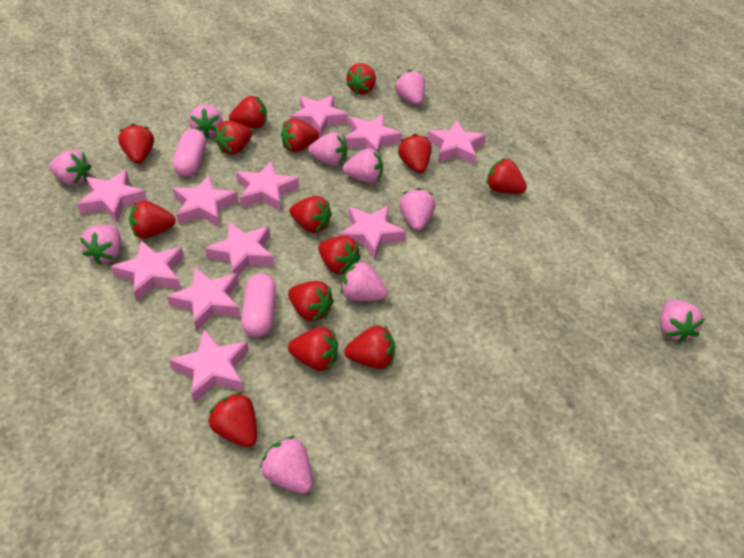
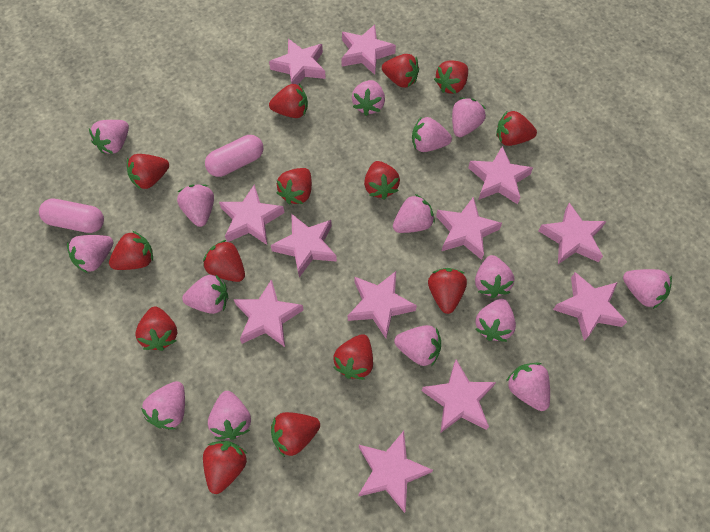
pink star: [77,170,147,222] [111,240,184,302] [167,267,240,332] [169,330,249,402] [173,175,238,227] [205,222,274,276] [236,161,299,211] [290,95,348,137] [339,205,406,260] [345,114,402,152] [427,120,486,165] = 11 -> [219,184,284,245] [234,279,303,347] [269,39,326,85] [271,214,337,277] [341,24,396,75] [348,271,417,338] [358,431,433,513] [422,360,496,432] [436,197,502,260] [468,146,533,204] [539,203,607,264] [553,272,627,341] = 12
pink strawberry: [49,150,92,186] [80,225,121,265] [189,104,223,139] [260,436,313,494] [308,132,347,166] [341,260,388,301] [343,148,383,183] [395,70,425,105] [399,188,436,231] [660,299,705,343] = 10 -> [67,235,113,273] [89,120,129,154] [141,381,185,430] [177,184,214,227] [182,275,228,314] [208,391,251,440] [352,80,385,116] [393,194,435,233] [394,325,441,366] [412,117,452,152] [452,98,486,137] [475,255,514,298] [475,299,516,342] [506,363,550,411] [623,269,672,309] = 15

